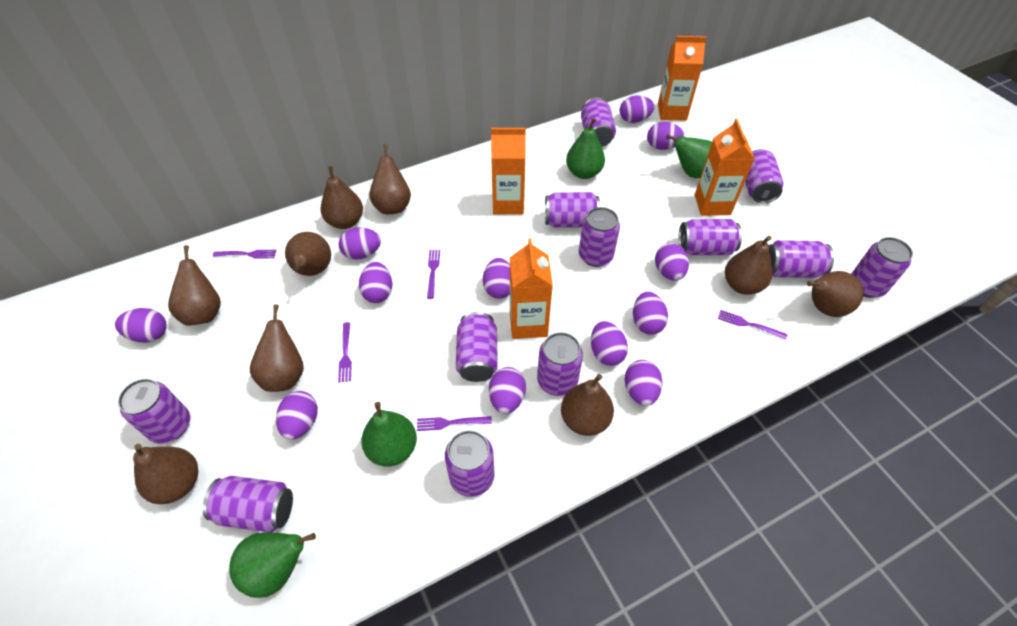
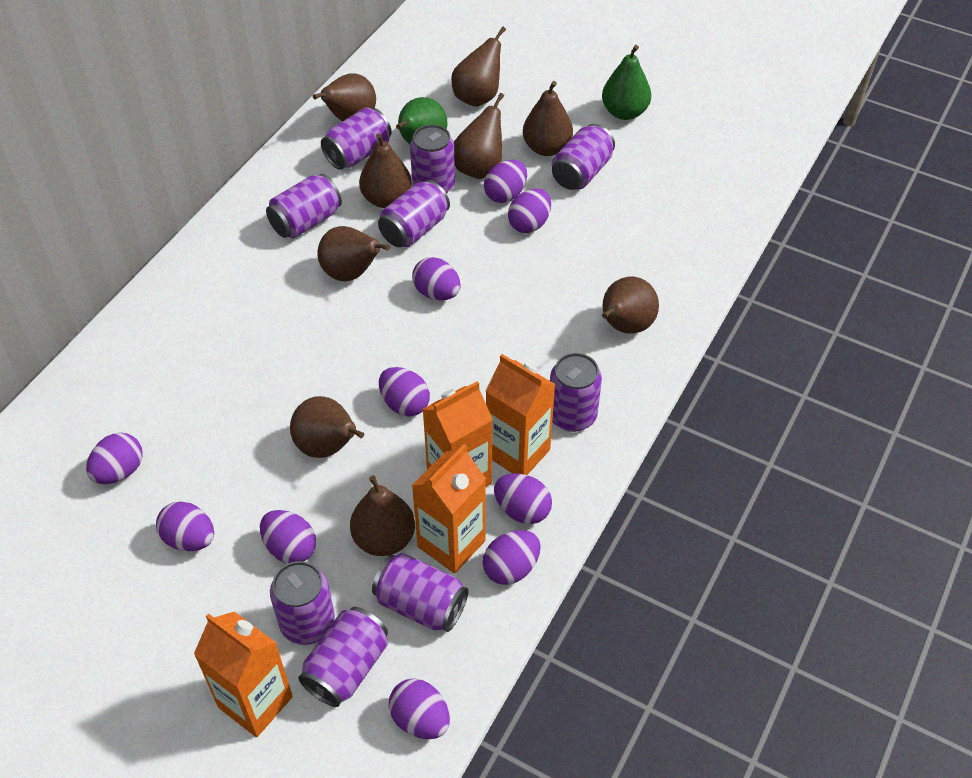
green pear: [229,532,316,598] [361,402,417,467] [566,118,605,179] [666,135,712,178] = 4 -> [396,97,448,144] [602,45,651,120] = 2
purple can: [118,379,190,444] [203,476,293,532] [445,430,495,497] [456,312,498,382] [537,332,583,396] [545,192,600,228] [579,207,620,267] [581,98,616,147] [678,219,742,255] [745,149,784,203] [769,240,834,278] [851,237,913,298] = 12 -> [266,174,342,238] [270,561,335,645] [298,607,388,707] [321,107,391,170] [372,553,468,632] [378,180,450,247] [410,124,455,194] [550,353,602,432] [552,124,615,190] = 9
purple egg: [115,308,167,342] [276,391,318,440] [339,228,381,259] [359,262,392,303] [483,258,510,299] [489,367,526,414] [591,321,628,366] [620,95,654,123] [625,360,663,406] [633,292,668,334] [647,122,684,150] [655,243,689,281] = 12 -> [86,433,142,484] [156,501,214,551] [260,510,316,563] [379,367,430,417] [389,678,450,739] [412,257,461,300] [483,530,541,585] [484,160,527,203] [494,473,552,524] [508,188,551,233] = 10
purple fork: [213,250,277,259] [338,322,352,383] [417,416,492,431] [427,250,440,299] [718,310,787,339] = 5 -> none = 0

